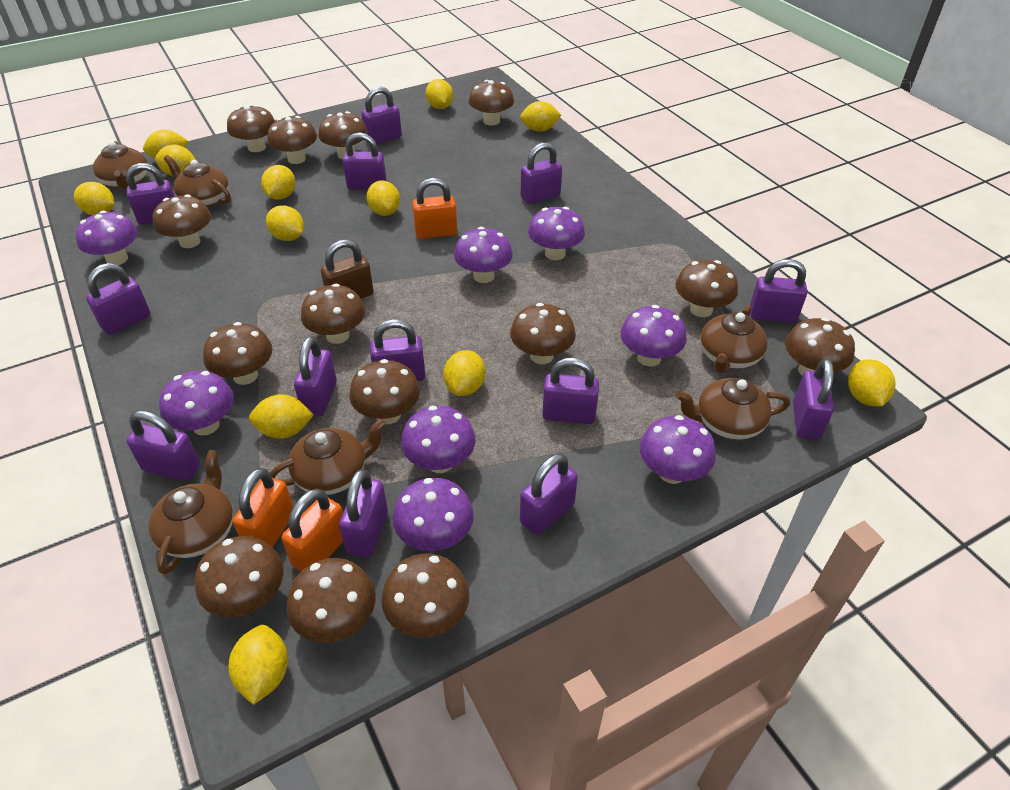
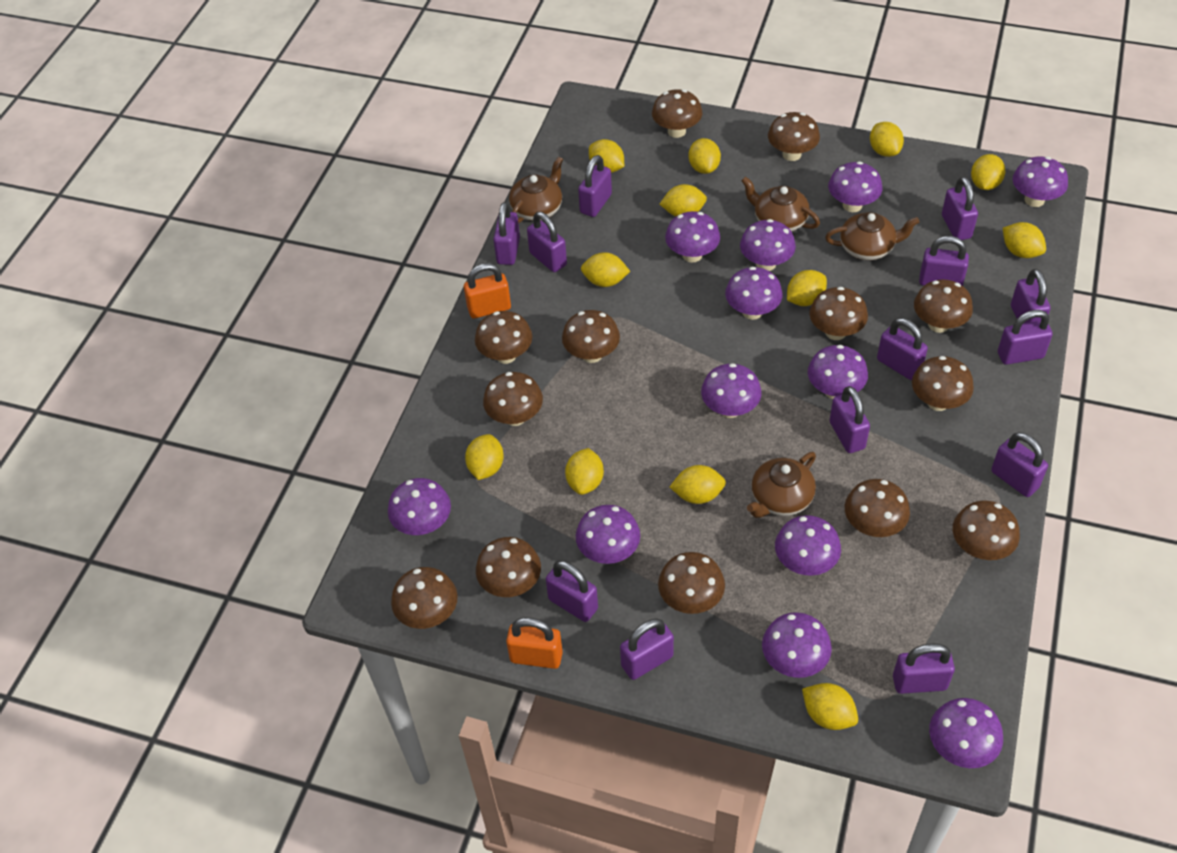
brown mushroom: [152,194,211,248] [195,536,284,618] [203,322,272,385] [227,105,275,152] [267,116,317,164] [286,558,376,643] [301,284,365,344] [319,111,368,159] [349,359,420,424] [381,554,469,638] [468,80,514,126] [510,303,576,364] [675,260,738,317] [785,318,855,376] = 14 -> [391,567,458,629] [475,311,532,364] [476,537,541,597] [483,372,543,426] [562,310,620,363] [652,89,702,138] [658,552,725,614] [768,112,820,161] [809,287,868,340] [845,479,910,537] [912,356,974,411] [914,279,973,333] [953,500,1020,560] = 13
brown padlock: [321,239,373,299] = 1 -> none = 0
brown teapot: [93,141,148,190] [148,450,234,575] [164,155,231,208] [270,419,387,495] [676,378,790,440] [700,305,768,373] = 6 -> [509,157,563,223] [741,176,820,232] [747,452,816,518] [825,212,919,260] = 4
orange padlock: [233,468,294,548] [282,489,343,571] [412,178,457,239] = 3 -> [464,263,511,319] [506,617,563,669] = 2
purple mushroom: [76,211,138,265] [159,370,234,436] [393,478,474,551] [401,406,476,473] [454,227,513,283] [528,207,585,260] [620,305,687,367] [640,415,716,484] = 8 -> [388,478,451,535] [576,505,640,564] [665,211,720,263] [701,363,762,418] [725,267,783,320] [740,219,796,271] [762,612,832,678] [775,515,841,576] [808,345,868,399] [828,162,882,212] [929,698,1003,768] [1013,156,1068,207] = 12

